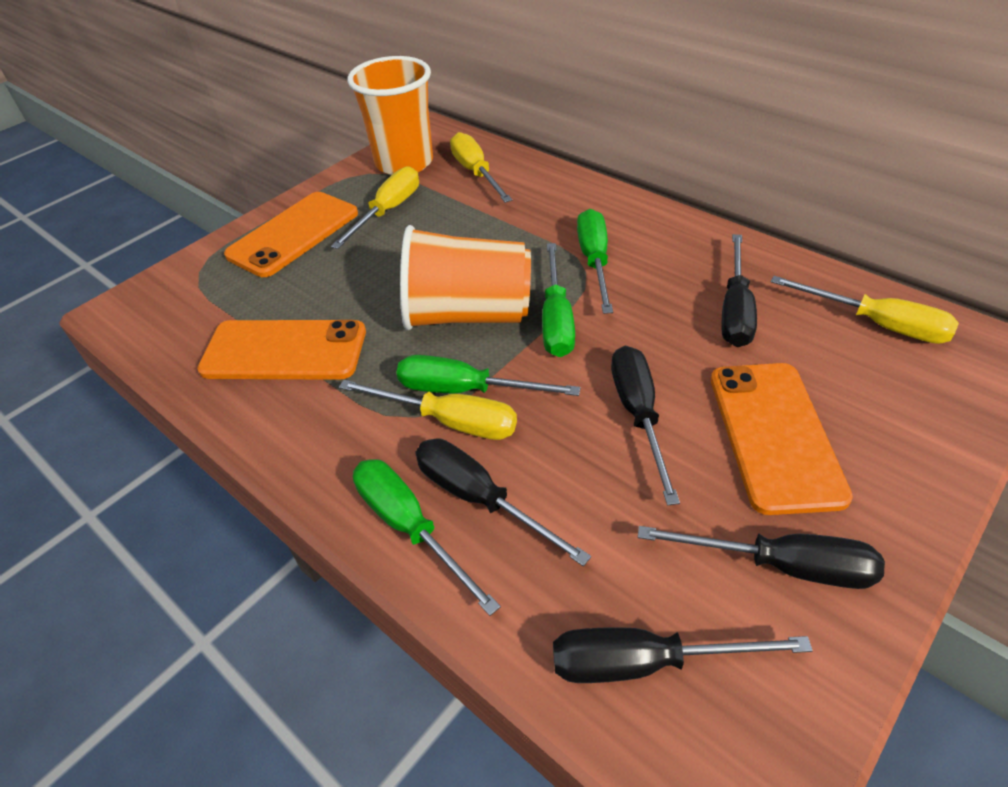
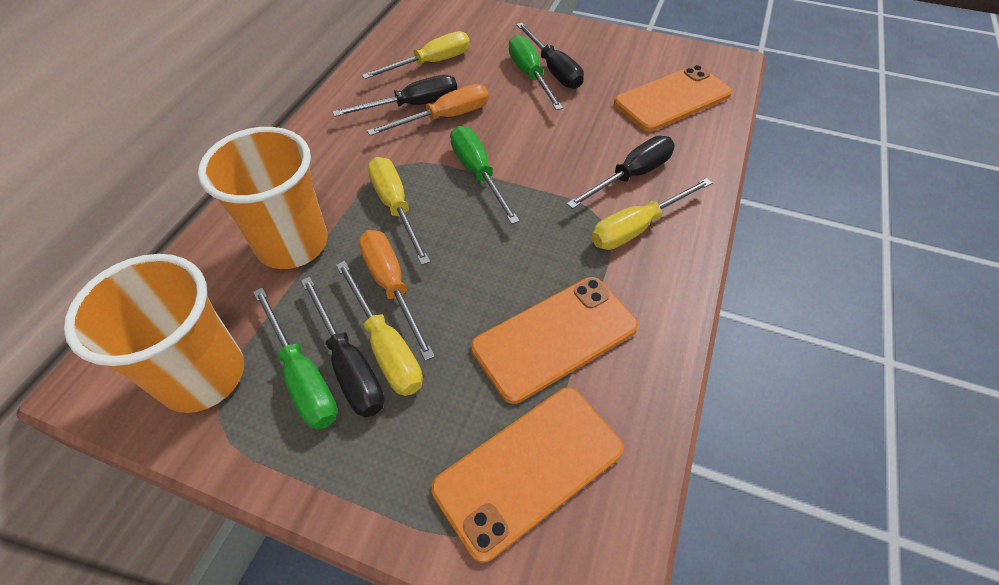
black screwdriver: [415,438,591,566] [553,627,813,683] [611,346,680,505] [638,526,885,589] [721,234,757,347] = 5 -> [301,277,385,417] [332,75,457,117] [516,23,584,89] [567,136,675,209] = 4
green screwdriver: [353,459,501,616] [396,355,581,396] [542,243,575,357] [577,209,613,314] = 4 -> [253,288,338,430] [450,126,520,224] [509,35,563,110] = 3
orange screwdriver: none = 0 -> [358,230,435,361] [367,84,489,136] = 2

